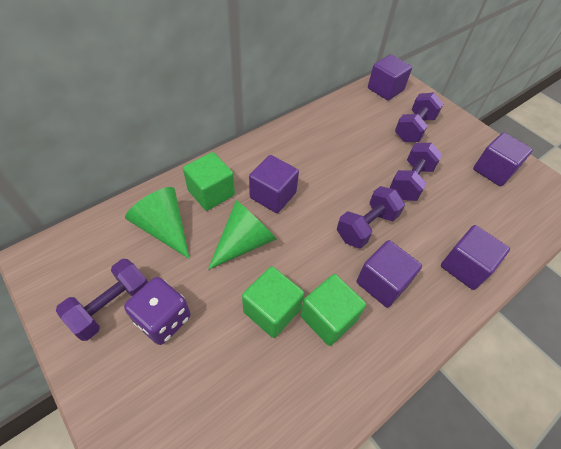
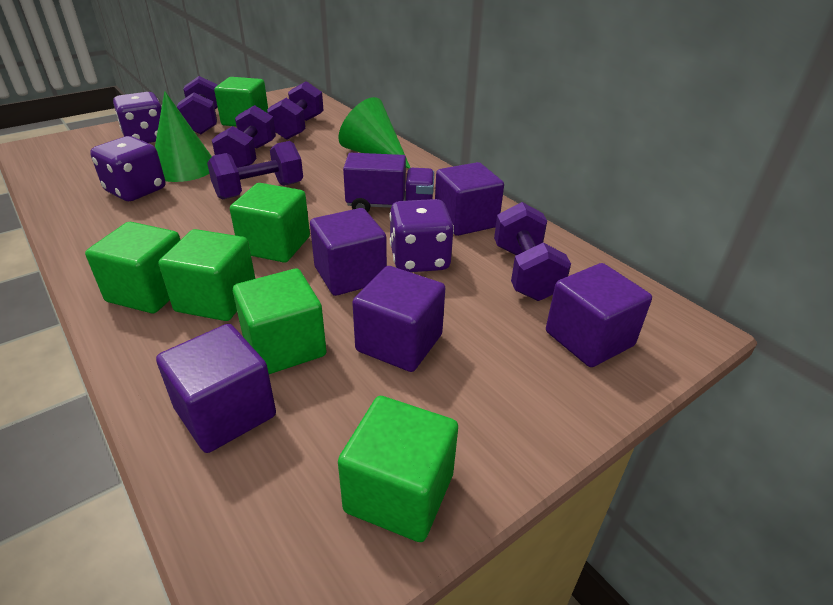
green cube: [183,152,235,211] [242,266,304,338] [300,274,366,346] = 3 -> [85,222,180,313] [159,229,255,321] [214,77,268,126] [230,183,310,263] [233,269,327,374] [338,396,458,542] = 6
purple dice: [124,277,191,345] = 1 -> [90,136,165,201] [113,92,162,143] [389,199,454,272] = 3
purple dumbbell: [56,259,148,341] [337,186,405,249] [390,143,442,201] [395,92,443,142] = 4 -> [177,76,218,134] [207,141,303,200] [212,105,276,168] [267,81,323,140] [494,202,571,301] = 5
purple truck: none = 0 -> [343,153,434,212] = 1

